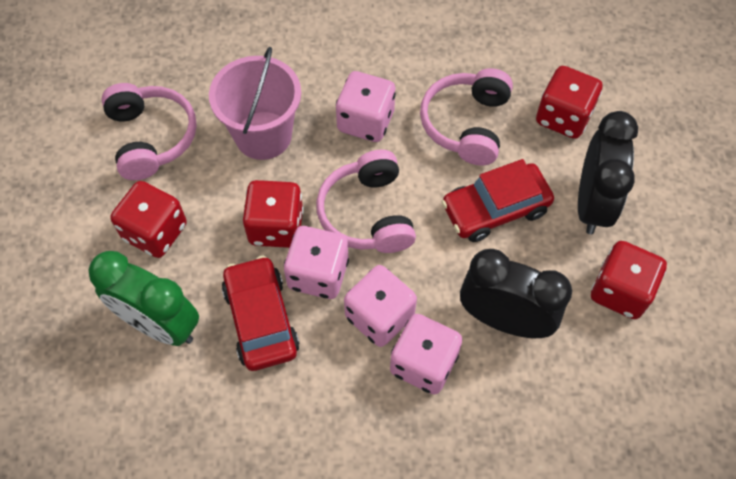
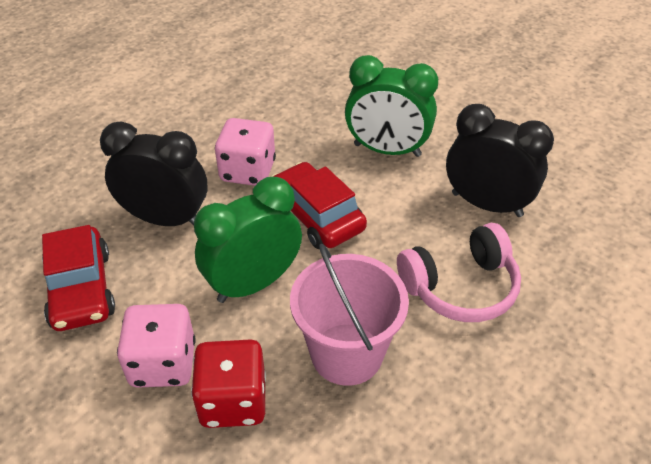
green clock: [88,251,199,346] = 1 -> [194,177,302,303] [345,55,438,157] = 2
pink dice: [284,226,349,299] [336,71,396,142] [344,265,417,347] [390,314,462,394] = 4 -> [117,304,195,388] [215,118,276,186] = 2
pink headphones: [101,83,197,180] [316,150,416,253] [420,68,513,165] = 3 -> [397,223,521,322] = 1
red dice: [110,181,187,258] [243,180,304,248] [536,66,603,139] [591,241,667,319] = 4 -> [191,339,266,428] = 1

